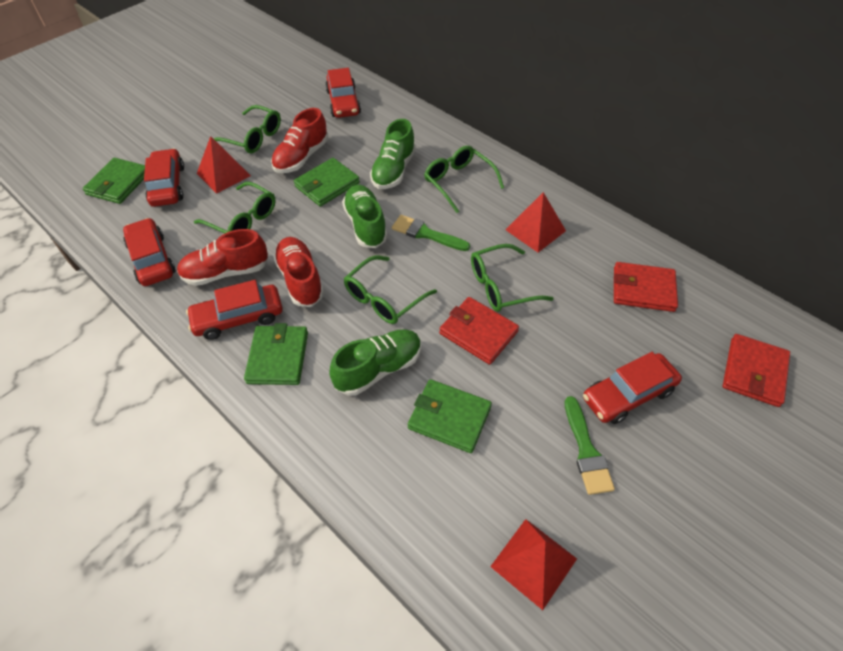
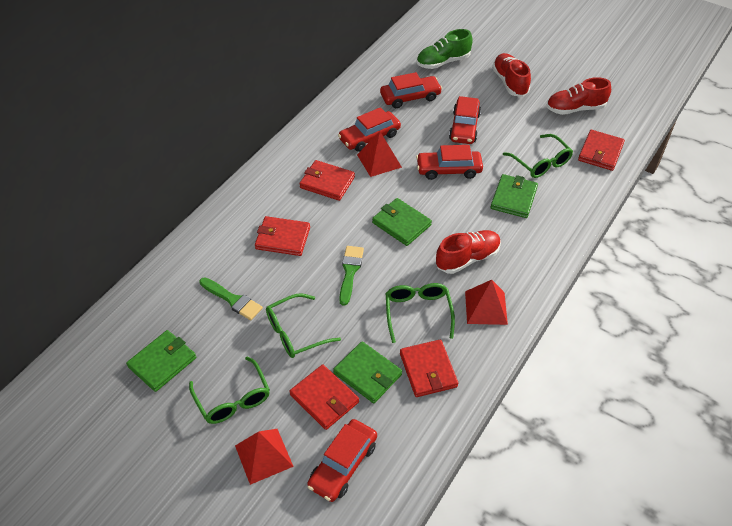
green glasses: [194,182,276,234] [214,105,281,153] [344,255,437,324] [424,146,504,213] [471,244,554,312] = 5 -> [189,357,270,424] [266,293,341,358] [386,283,455,343] [503,134,573,178] = 4
green shoe: [329,329,422,395] [342,185,388,248] [370,119,416,189] = 3 -> [417,29,473,69] = 1
red wallet: [439,297,519,365] [614,262,678,312] [723,334,790,407] = 3 -> [255,216,310,256] [290,364,359,430] [299,160,355,201] [400,340,458,397] [578,130,625,171] = 5

